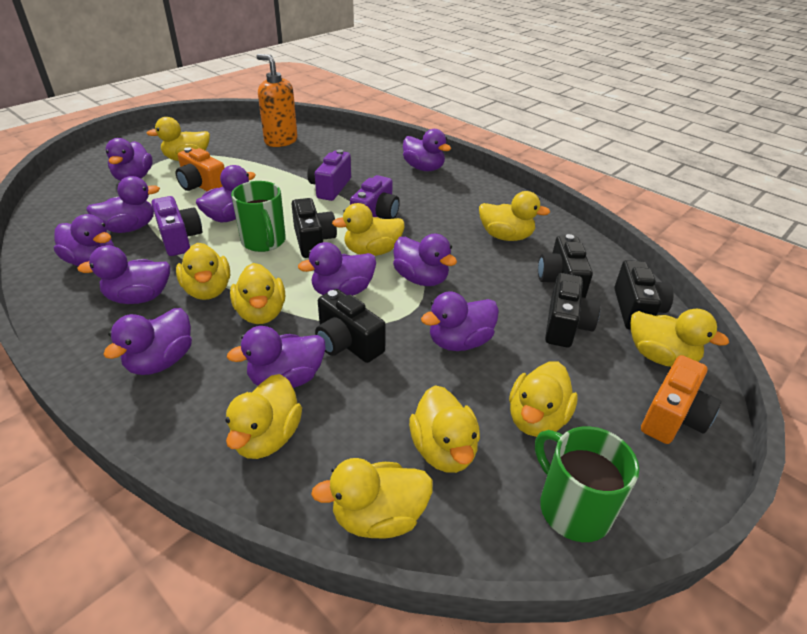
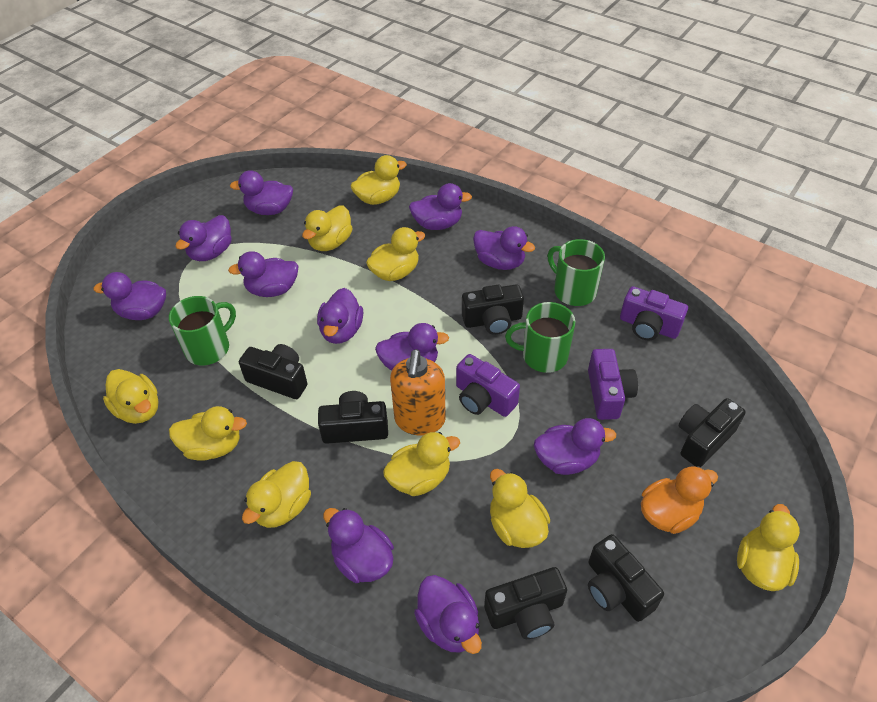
black camera: [291,198,337,258] [315,289,386,363] [538,234,593,298] [545,273,601,347] [614,260,674,330] = 5 -> [239,344,308,399] [318,391,388,444] [462,284,524,335] [484,567,567,639] [588,534,664,622] [679,398,746,467] = 6
green mug: [231,181,286,252] [535,426,639,542] = 2 -> [169,296,236,365] [505,302,575,373] [548,239,605,306] = 3
orange camera: [176,147,224,191] [641,355,721,444] = 2 -> none = 0
orange duck: none = 0 -> [641,466,718,534] = 1
yellow duck: [147,117,210,161] [176,243,230,300] [226,374,302,459] [230,263,285,324] [311,458,433,538] [332,203,404,256] [409,385,480,473] [479,191,550,241] [509,362,578,437] [630,309,729,367] = 10 -> [103,369,159,424] [169,406,247,461] [242,461,311,528] [302,205,353,251] [350,155,407,205] [366,227,425,281] [383,432,460,496] [490,469,550,548] [737,504,800,591] = 9

